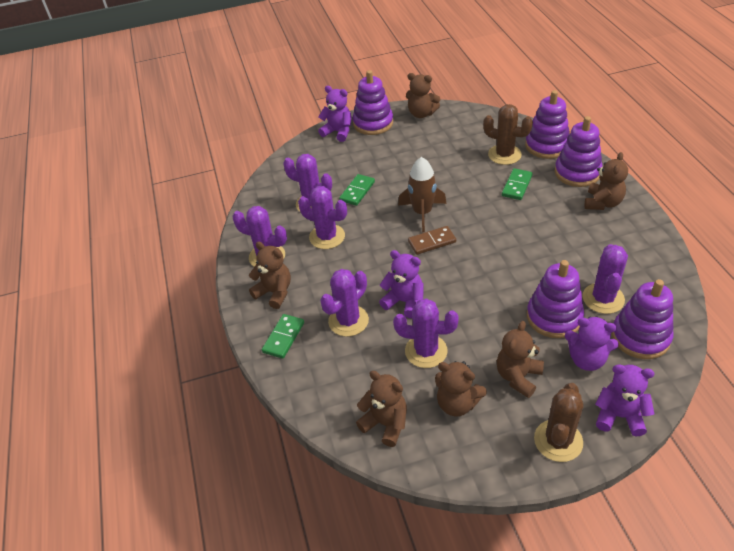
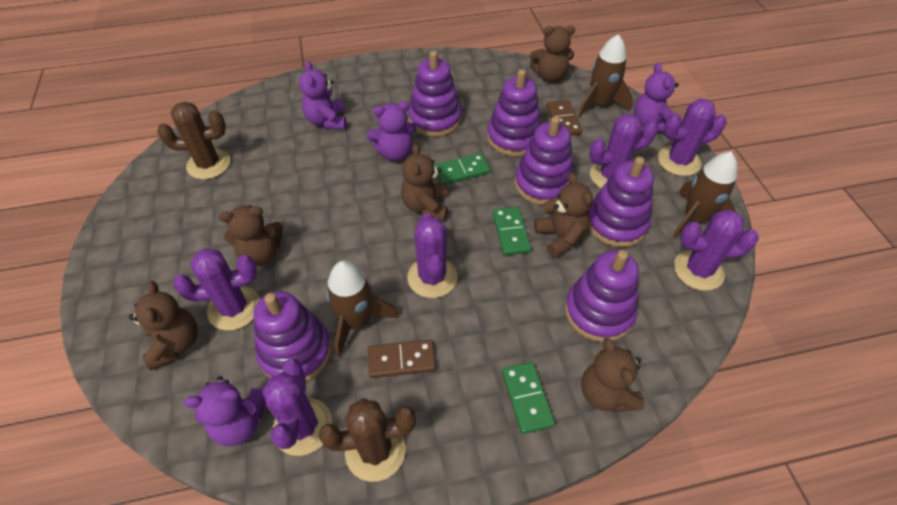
brown domino: [408,226,456,255] = 1 -> [368,340,436,378] [546,100,582,136] = 2
brown rocket: [398,157,446,232] = 1 -> [326,261,398,358] [578,34,633,117] [672,151,737,238] = 3
purple stacking toy: [353,70,393,135] [525,90,569,159] [527,260,584,338] [555,116,603,187] [612,279,673,359] = 5 -> [253,291,332,382] [408,51,462,137] [487,69,541,156] [515,116,574,205] [565,250,639,342] [588,157,654,247] = 6

